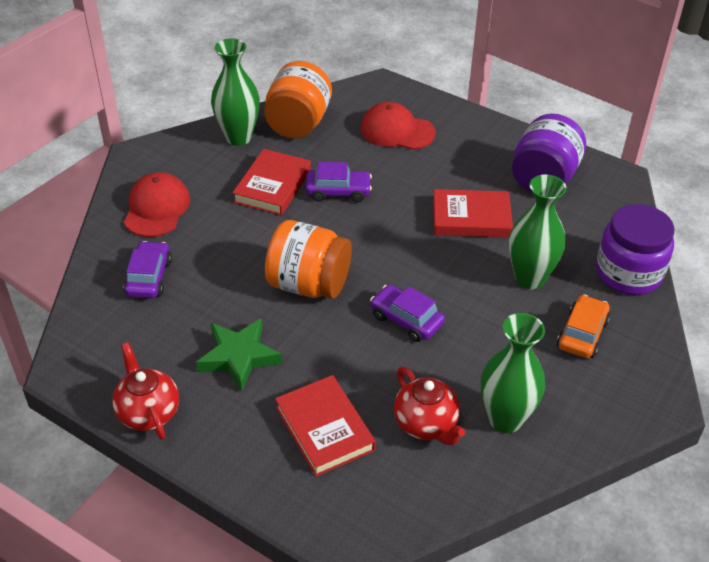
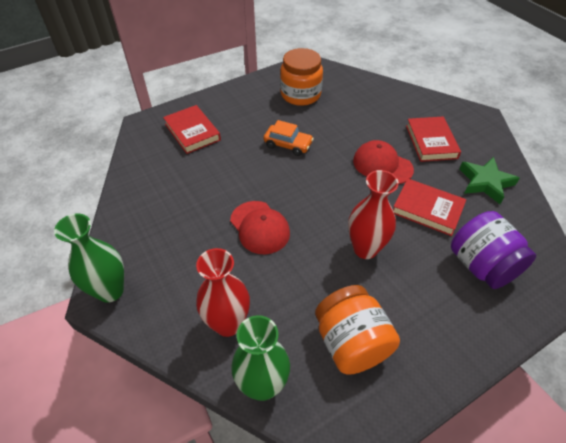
green vase: [211,38,260,146] [481,313,545,433] [509,175,567,289] = 3 -> [54,214,124,303] [231,315,290,401] = 2
purple car: [124,241,172,298] [306,162,372,203] [370,284,445,342] = 3 -> none = 0
purple jar: [512,114,586,192] [596,204,675,295] = 2 -> [451,211,536,289] = 1
red teapot: [112,342,179,440] [394,367,465,446] = 2 -> none = 0
red vase: none = 0 -> [196,248,250,337] [348,170,399,259] = 2

